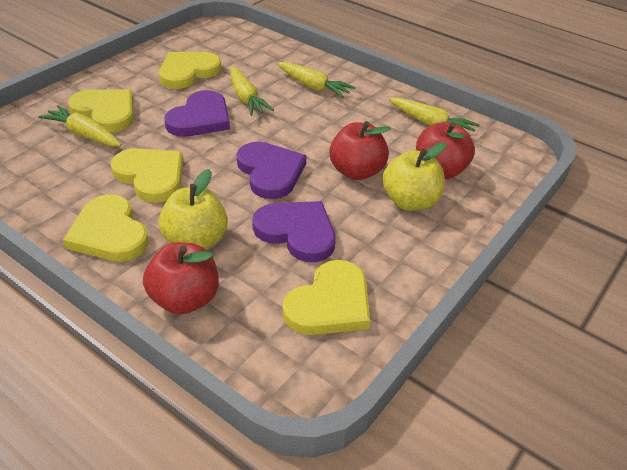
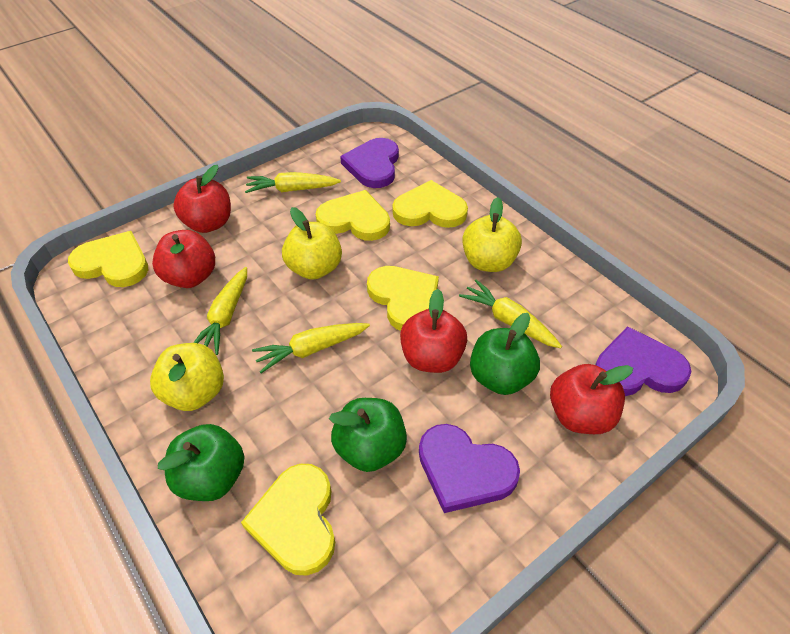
green apple: none = 0 -> [158,424,244,501] [329,398,407,472] [470,313,540,395] = 3
red apple: [143,242,219,314] [329,121,391,180] [416,122,475,179] = 3 -> [152,230,215,288] [173,165,231,233] [400,289,467,373] [550,364,633,434] = 4
yellow apple: [159,169,228,249] [382,142,447,211] = 2 -> [150,343,224,411] [282,207,342,280] [462,197,522,272] = 3

